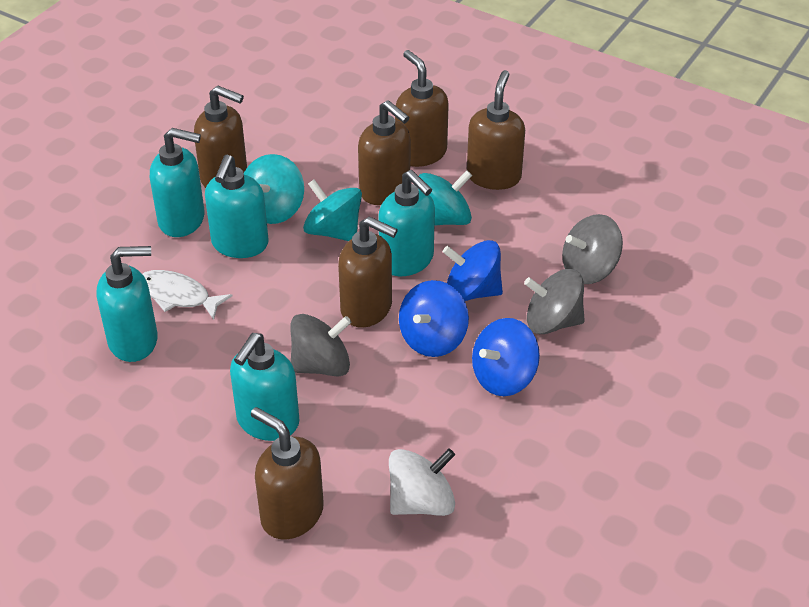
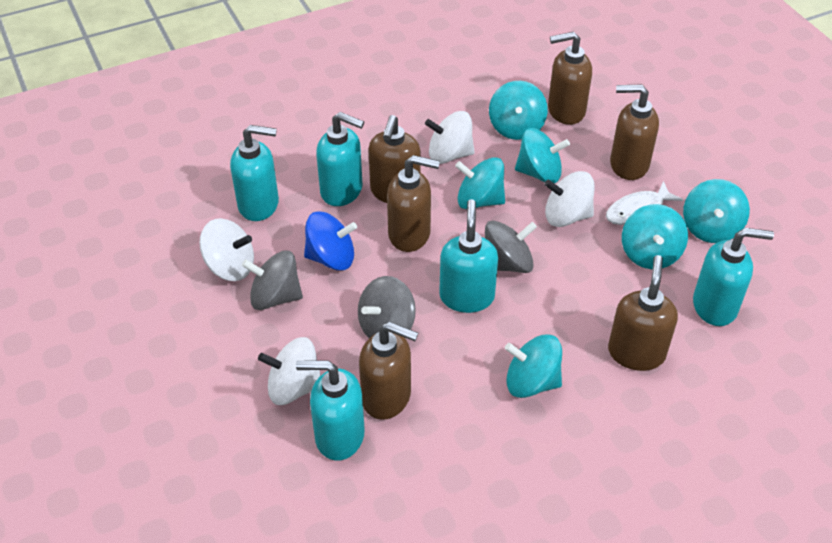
blue spinning top: [399,280,469,357] [443,240,503,301] [472,318,540,396] = 3 -> [304,212,357,270] = 1
turquoise spinning top: [244,154,304,224] [303,179,362,241] [419,170,472,226] = 3 -> [455,157,505,209] [489,81,548,140] [505,334,562,398] [515,128,570,183] [622,204,688,269] [683,179,750,243] = 6
white spinning top: [389,448,455,516] = 1 -> [199,218,254,281] [258,337,321,405] [425,111,475,164] [544,171,595,227] = 4

